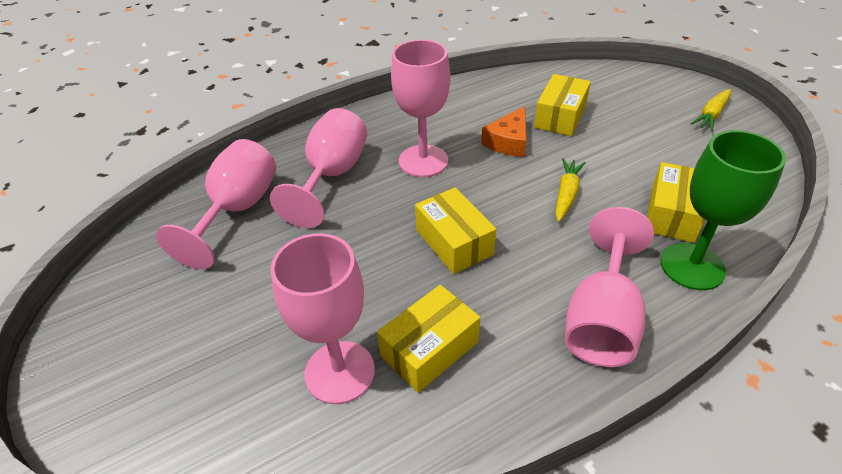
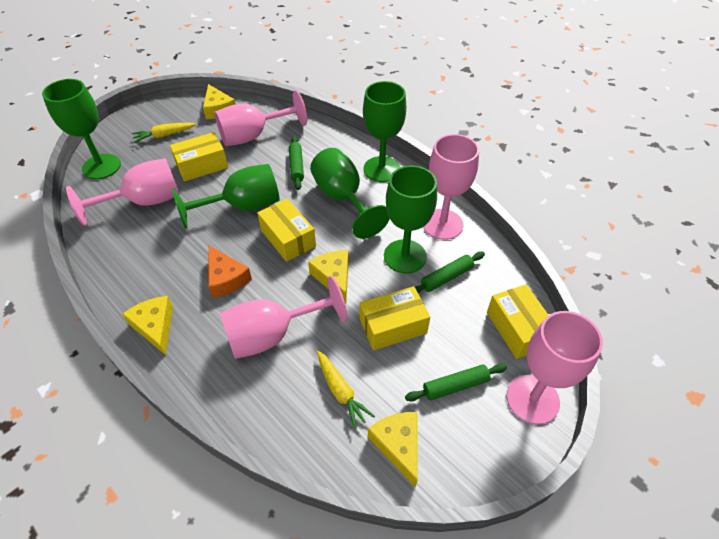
green goblet: [660,130,786,290] = 1 -> [42,79,121,179] [172,164,280,228] [310,148,390,239] [363,81,406,182] [384,166,437,273] = 5
green rolling pin: none = 0 -> [289,136,304,190] [405,364,507,402] [415,252,485,294] = 3
yellow cheese: none = 0 -> [122,296,173,355] [203,84,235,119] [308,250,349,303] [368,412,418,487] = 4

